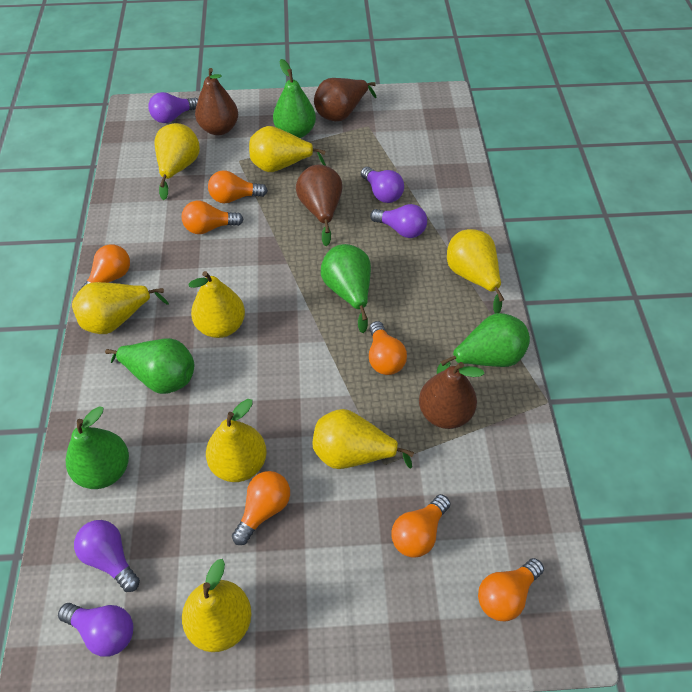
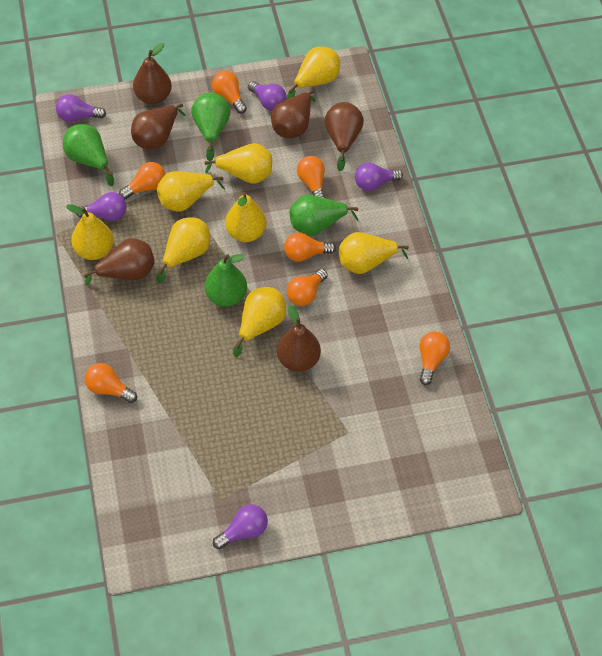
brown pear: [195,68,238,135] [296,165,343,246] [314,78,377,121] [419,362,484,429] = 4 -> [84,238,154,286] [131,103,186,149] [133,43,172,104] [271,90,316,138] [277,305,321,372] [325,102,364,171] = 6
green pear: [66,406,129,489] [105,338,194,394] [273,59,316,138] [321,244,371,333] [437,313,530,374] = 5 -> [63,124,114,186] [191,92,230,161] [205,254,247,307] [290,195,358,236] = 4

